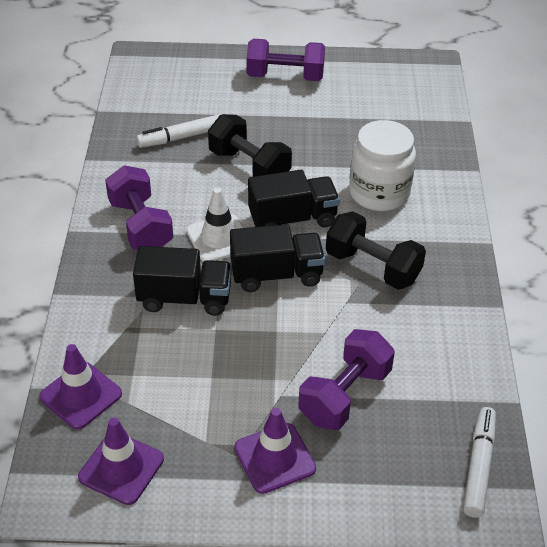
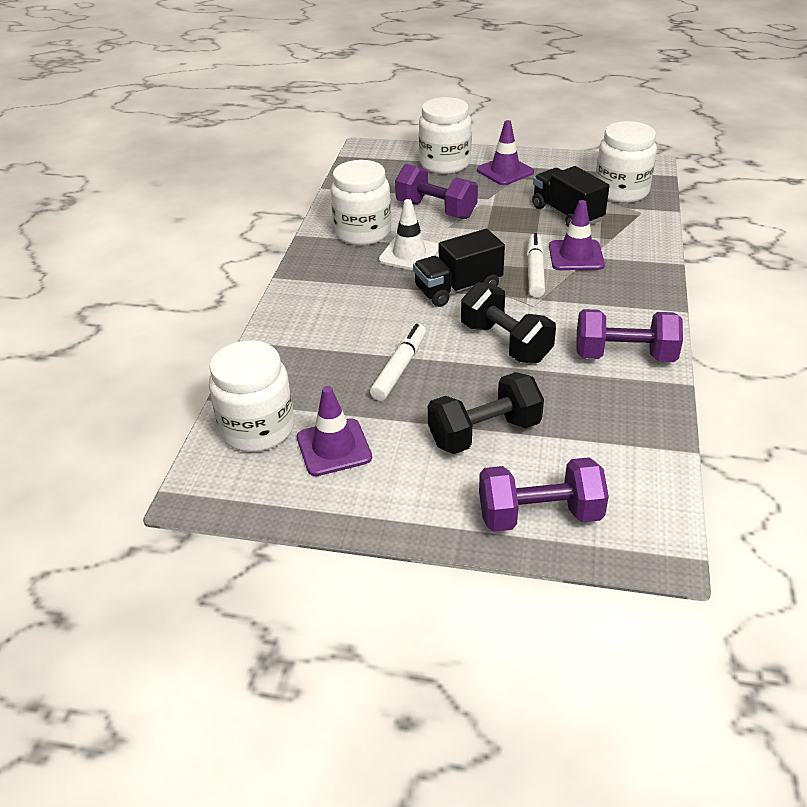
black truck: [133,246,232,316] [230,224,325,292] [248,170,340,228] = 3 -> [413,229,505,307] [532,166,609,227] = 2
white jar: [349,120,416,211] = 1 -> [209,340,294,452] [330,160,391,245] [419,97,472,174] [596,121,657,203] = 4

